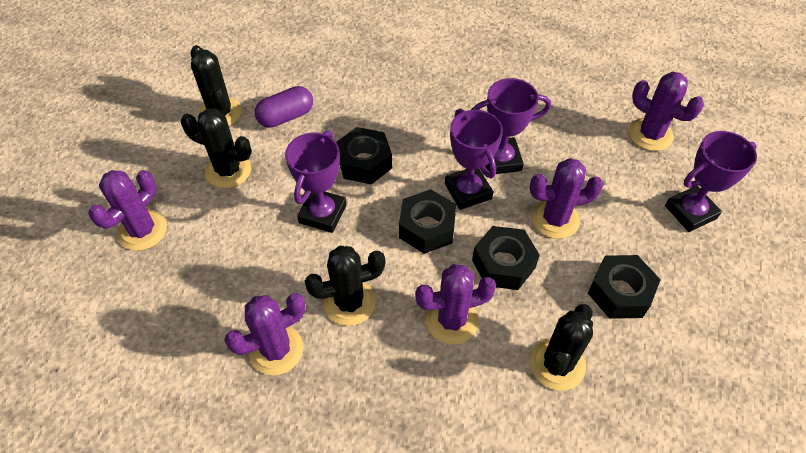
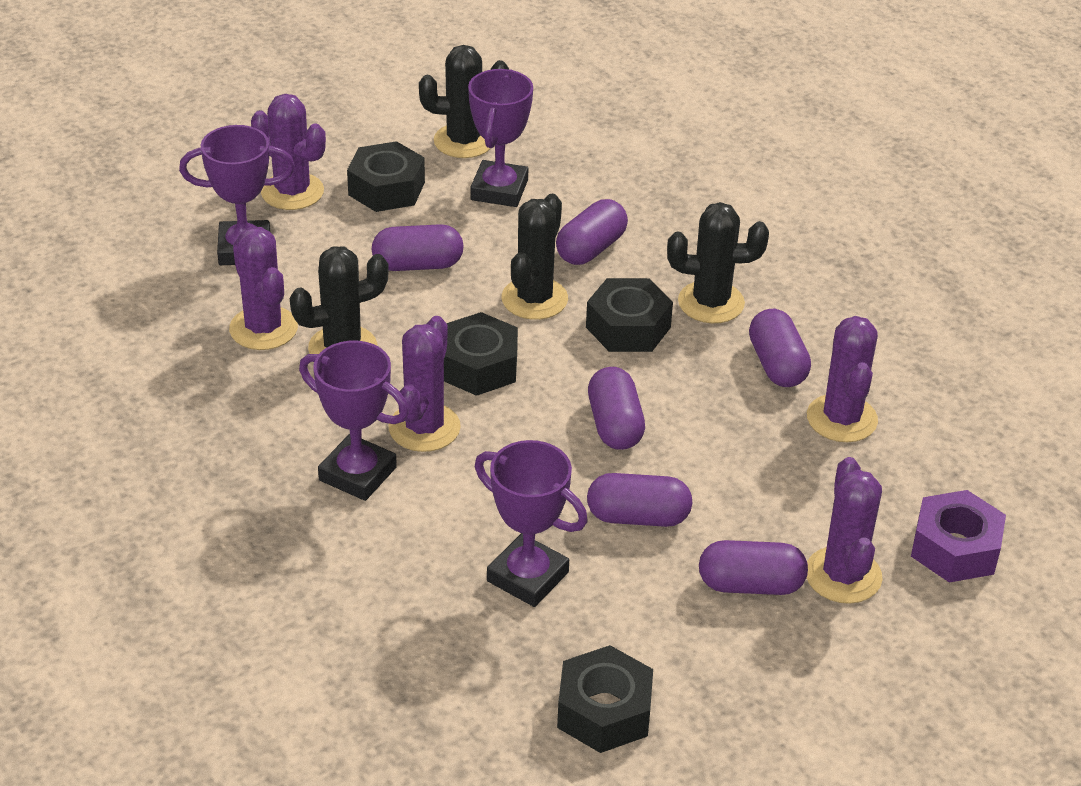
purple capsule: [255,86,313,128] = 1 -> [372,224,464,271] [556,199,628,265] [587,473,692,527] [588,367,645,450] [699,540,808,595] [749,309,811,387] = 6
purple nut: none = 0 -> [911,490,1006,583] = 1

